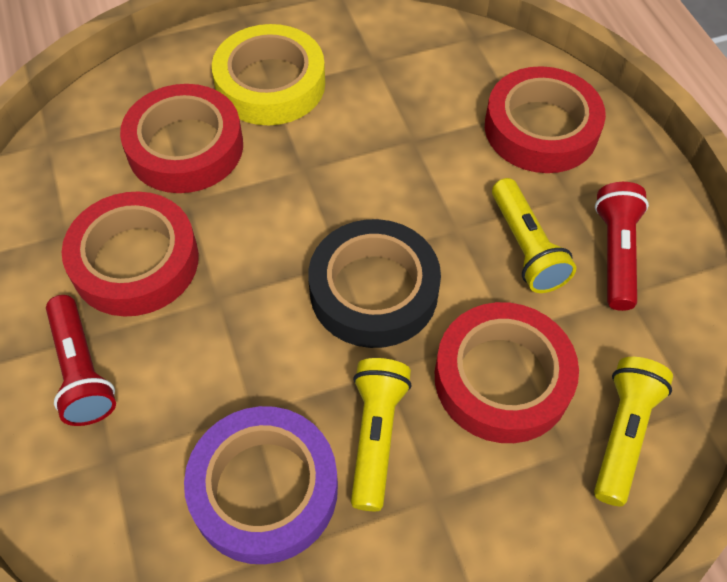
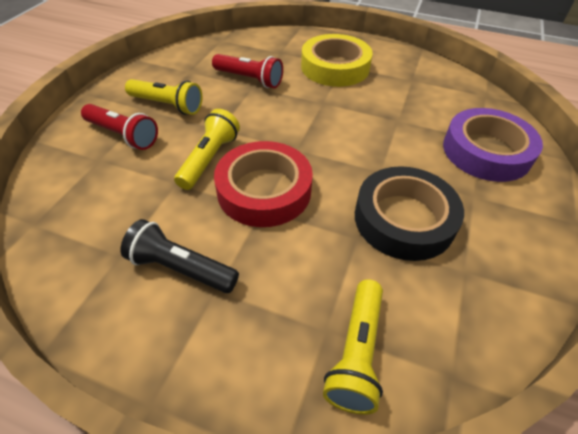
black flashlight: none = 0 -> [121,219,239,293] = 1
red tape: [62,191,199,317] [120,84,243,193] [435,302,579,443] [485,66,606,173] = 4 -> [214,141,313,227] = 1

